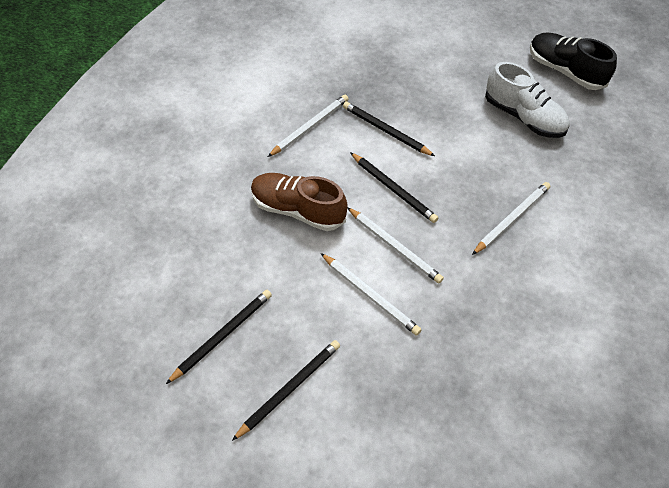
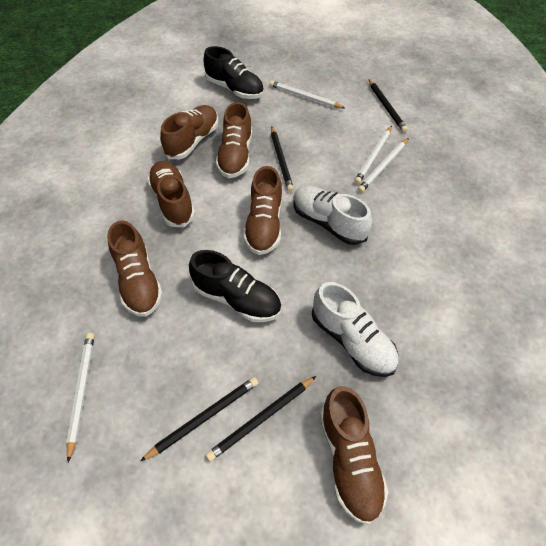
black shoe: [530,33,617,90] = 1 -> [189,250,282,322] [204,46,264,99] = 2
brown shoe: [251,173,348,231] = 1 -> [107,220,163,317] [147,161,195,227] [160,105,219,159] [216,102,252,178] [243,166,282,255] [320,386,388,525] = 6
white shoe: [485,62,569,138] = 1 -> [293,186,372,245] [312,282,398,377] = 2

